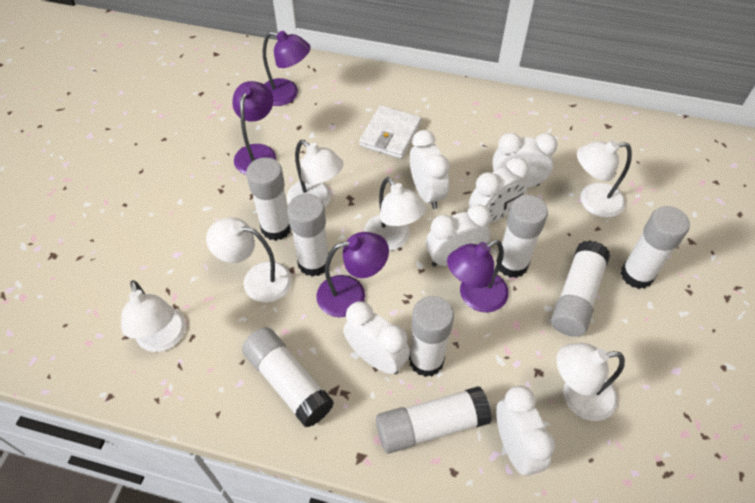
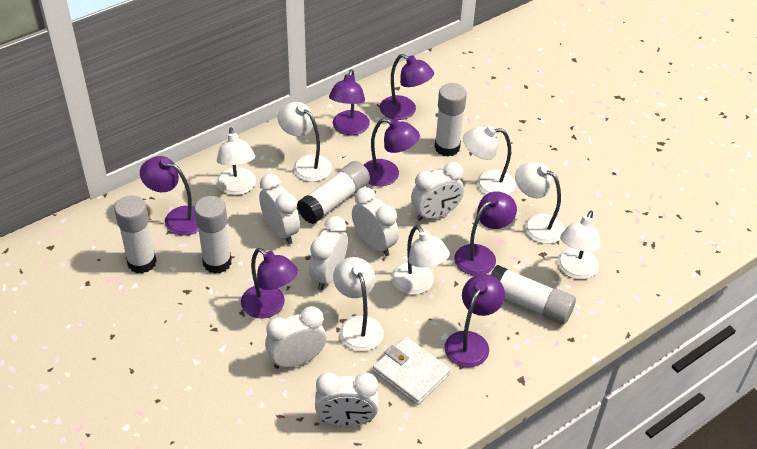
purple lamp: [232,81,276,175] [263,31,311,106] [316,232,389,317] [447,240,509,313] = 4 -> [140,156,199,236] [241,248,298,318] [329,69,370,135] [364,118,420,186] [380,54,434,120] [444,274,505,368] [454,191,517,276] = 7
white glue stick: [242,327,334,428] [246,157,291,241] [287,194,329,277] [376,386,492,454] [409,296,454,377] [496,195,548,278] [551,240,610,337] [620,206,690,289] = 8 -> [114,196,157,273] [194,196,232,274] [297,161,370,224] [434,83,467,157] [491,265,576,324] = 5
white lamp: [121,280,186,352] [206,217,292,303] [287,140,344,208] [364,177,426,251] [557,343,625,421] [577,140,632,218] = 6 -> [217,127,256,195] [278,102,332,182] [333,257,384,352] [391,225,450,295] [463,126,516,195] [515,162,565,244] [557,210,601,280] = 7

